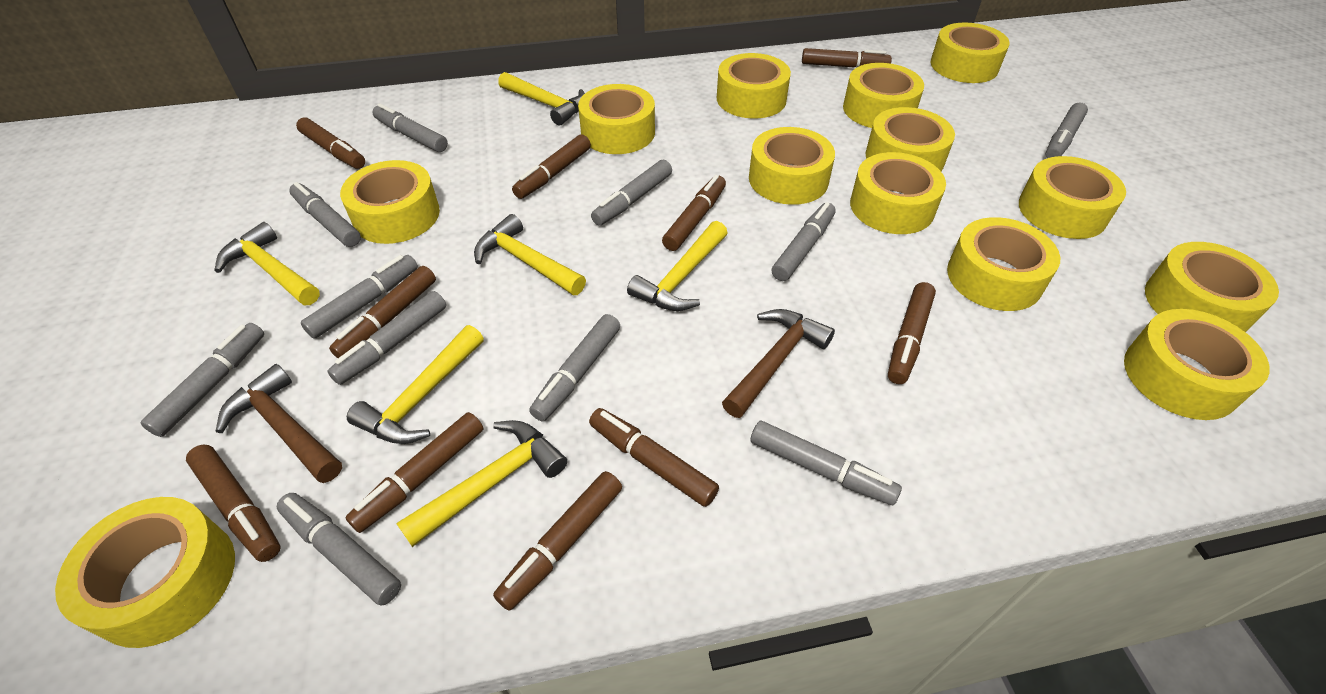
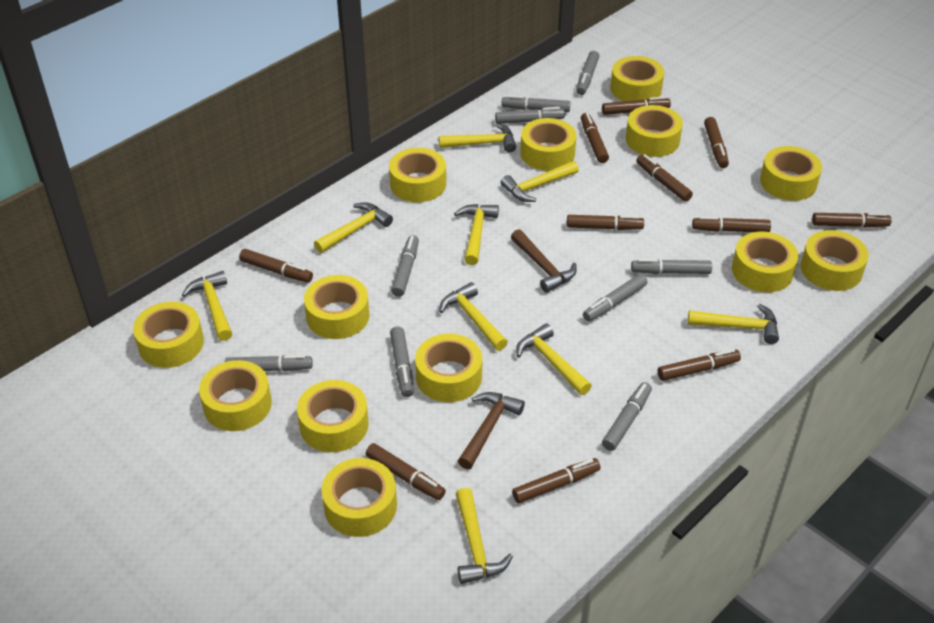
brown marker: [186,444,280,562] [296,117,365,169] [329,266,436,358] [345,412,483,533] [493,471,622,611] [512,134,591,199] [589,408,719,507] [662,175,726,251] [802,48,892,67] [888,282,936,384] = 10 -> [239,249,313,282] [366,443,446,500] [512,458,601,503] [567,215,644,230] [581,113,609,163] [602,96,671,115] [636,154,693,202] [658,349,741,381] [692,216,771,232] [704,117,729,168] [812,213,892,227] = 11
grey marker: [140,323,264,437] [277,493,401,606] [289,182,361,247] [301,255,418,339] [328,291,446,385] [372,103,448,152] [529,314,620,421] [591,160,672,226] [751,421,902,505] [772,202,836,281] [1045,102,1088,158] = 11 -> [225,355,313,371] [390,326,414,397] [391,235,419,297] [495,107,565,124] [501,95,571,112] [576,51,599,95] [583,274,648,322] [602,382,652,451] [631,259,712,274] = 9
yellow hammer: [214,222,320,305] [347,325,484,444] [396,420,567,547] [474,214,586,295] [498,72,585,125] [627,221,727,311] = 6 -> [182,271,232,341] [314,202,393,253] [439,123,516,152] [439,282,508,351] [454,204,499,265] [456,488,513,584] [501,161,579,202] [516,324,592,395] [688,304,779,344] = 9

